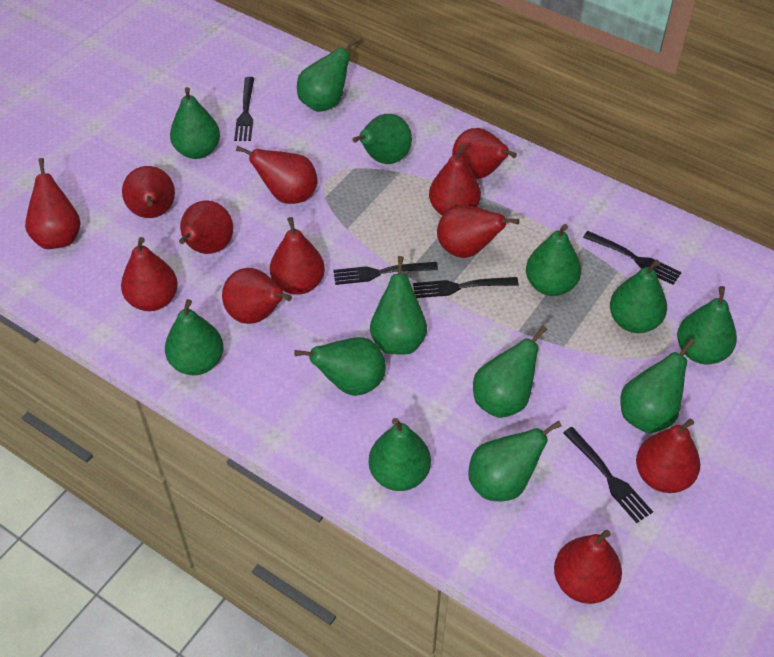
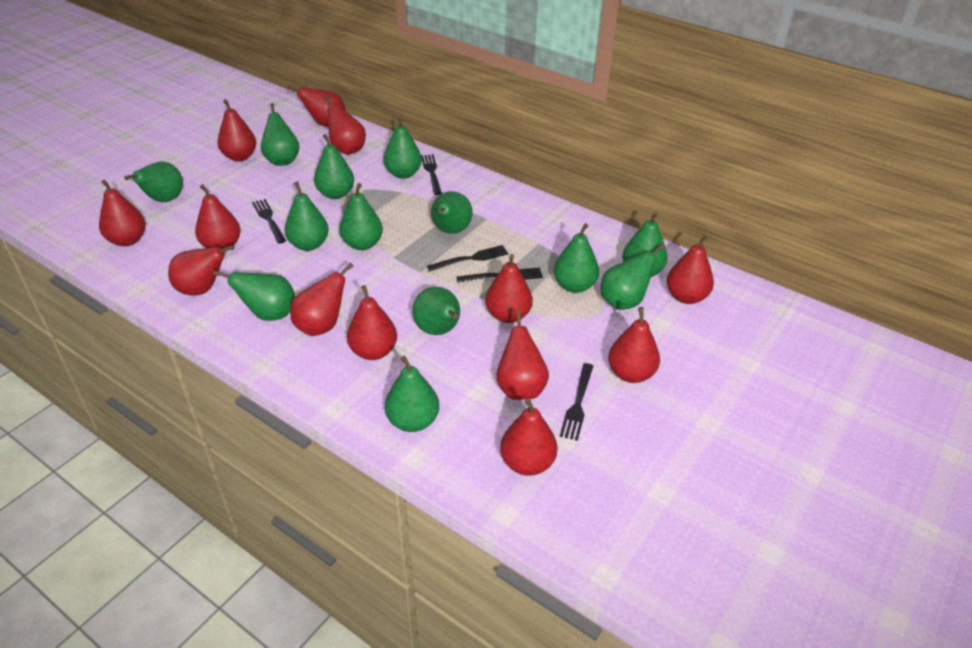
red pear: [25,158,81,249] [121,237,178,311] [122,166,175,218] [179,200,233,254] [222,268,292,324] [236,146,318,204] [270,217,325,295] [429,144,481,216] [437,205,519,258] [452,128,517,179] [554,530,622,604] [636,418,700,493] = 12 -> [99,180,146,246] [168,245,234,296] [195,184,241,252] [217,99,256,161] [287,85,346,126] [290,263,354,336] [325,96,366,155] [347,285,397,360] [485,254,533,323] [496,310,549,400] [500,398,557,476] [608,307,660,383] [667,234,714,304] = 13

